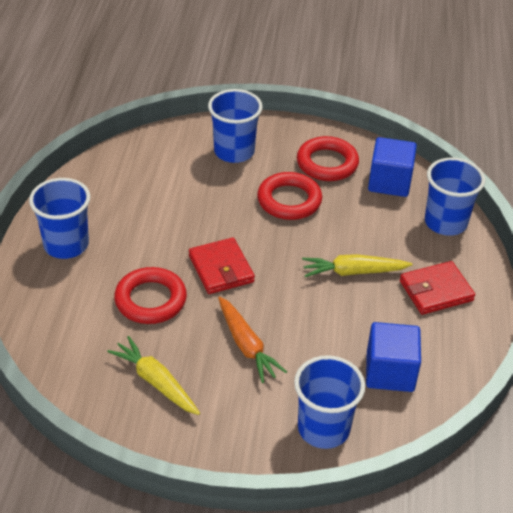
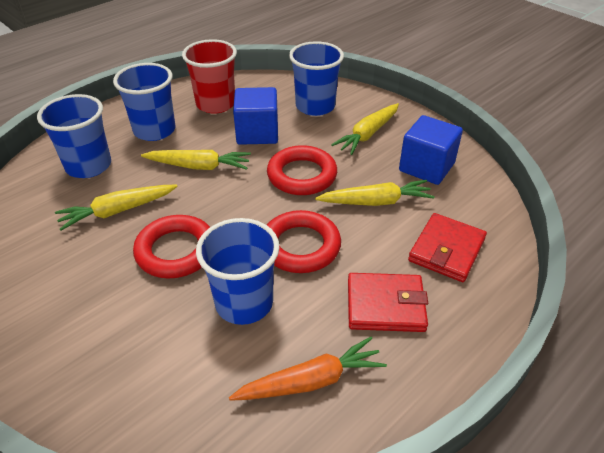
red cup: none = 0 -> [182,39,237,114] = 1
yellow carrot: [107,336,200,415] [302,254,413,277] = 2 -> [55,185,178,231] [141,150,251,170] [315,180,435,206] [331,103,399,155] = 4

